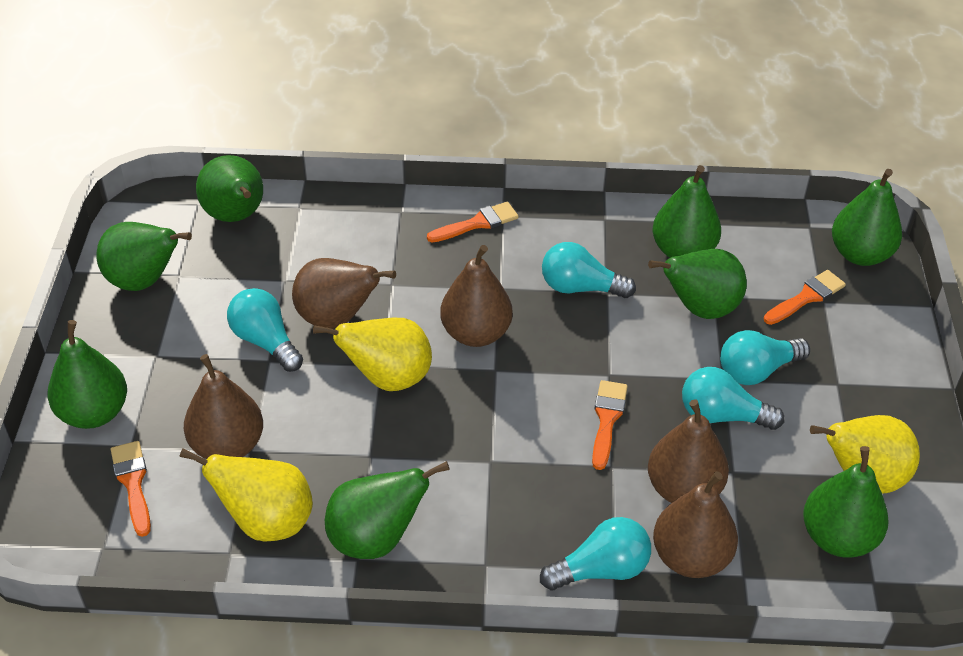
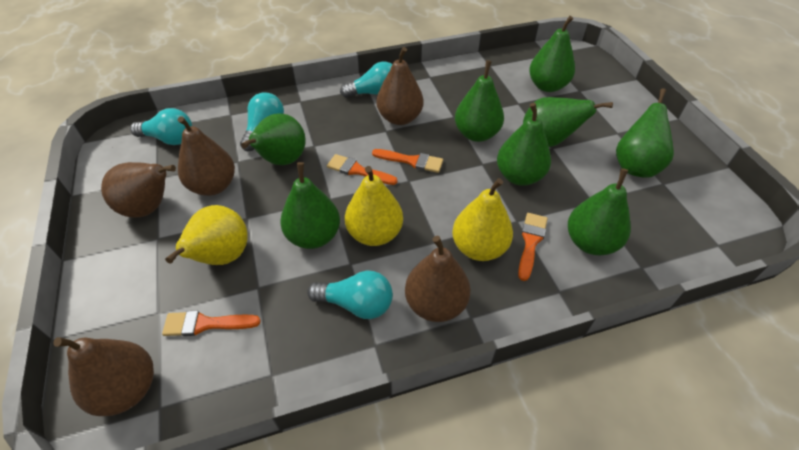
turquoise light bulb: [227,288,303,372] [540,517,651,590] [542,242,636,298] [682,367,785,430] [720,330,810,385] = 5 -> [130,108,192,145] [240,92,284,151] [307,270,393,319] [340,62,392,98] = 4

